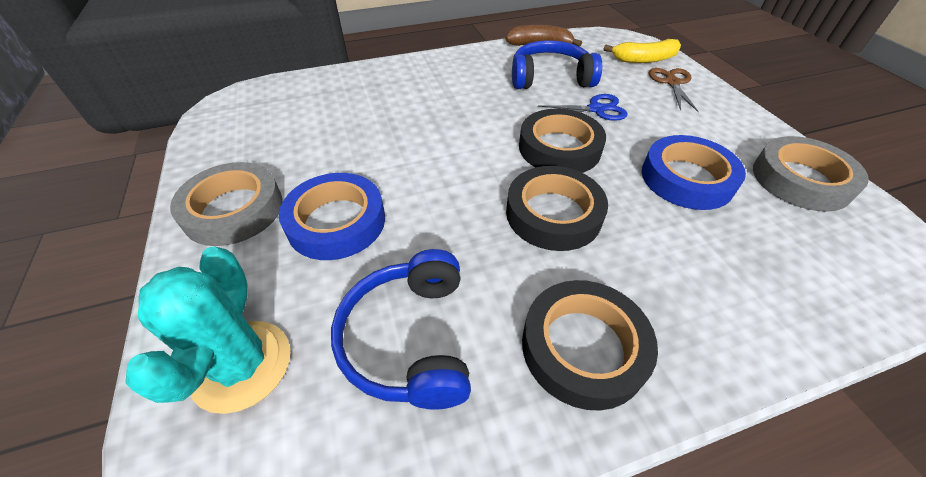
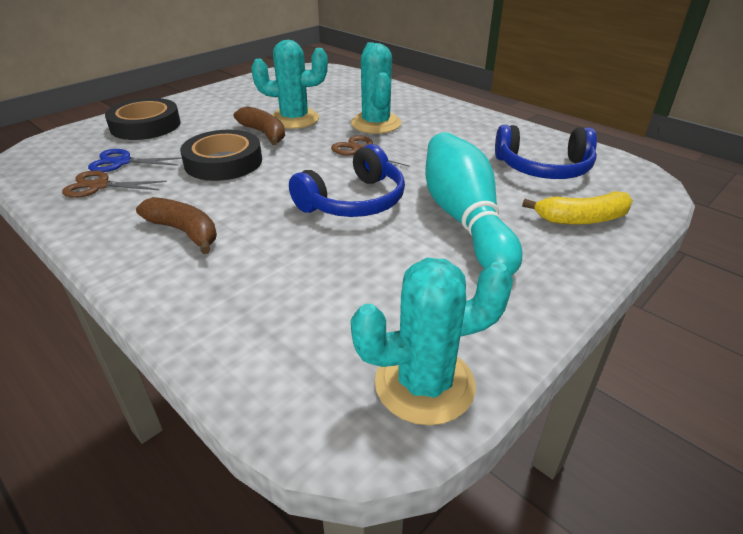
black tape: [506,166,608,251] [519,108,606,173] [522,280,658,411] = 3 -> [105,98,181,140] [180,130,262,181] = 2
blue tape: [279,173,385,260] [642,135,746,210] = 2 -> none = 0
brown banana: [505,25,582,47] = 1 -> [136,197,217,254] [234,106,285,145] = 2
brown scissors: [649,68,699,112] = 1 -> [62,171,167,198] [331,135,409,166] = 2
grey tape: [170,162,283,246] [753,136,869,212] = 2 -> none = 0
turquoise bowling pin: none = 0 -> [425,132,523,275] = 1
turquoise cactus: [125,247,290,414] = 1 -> [251,40,328,129] [351,42,401,134] [351,258,513,425] = 3

